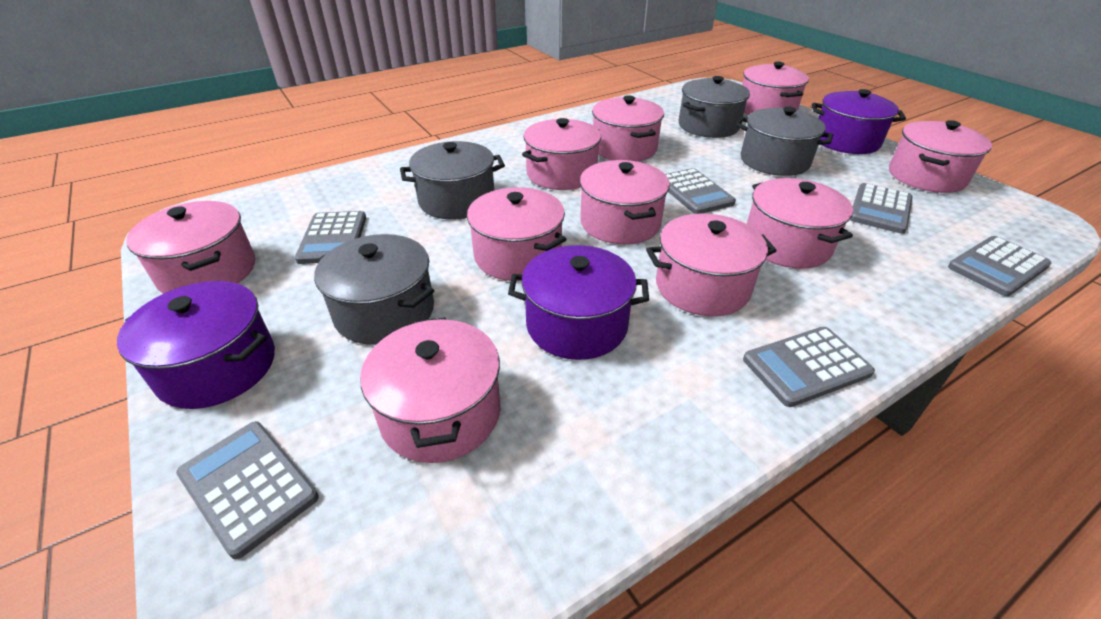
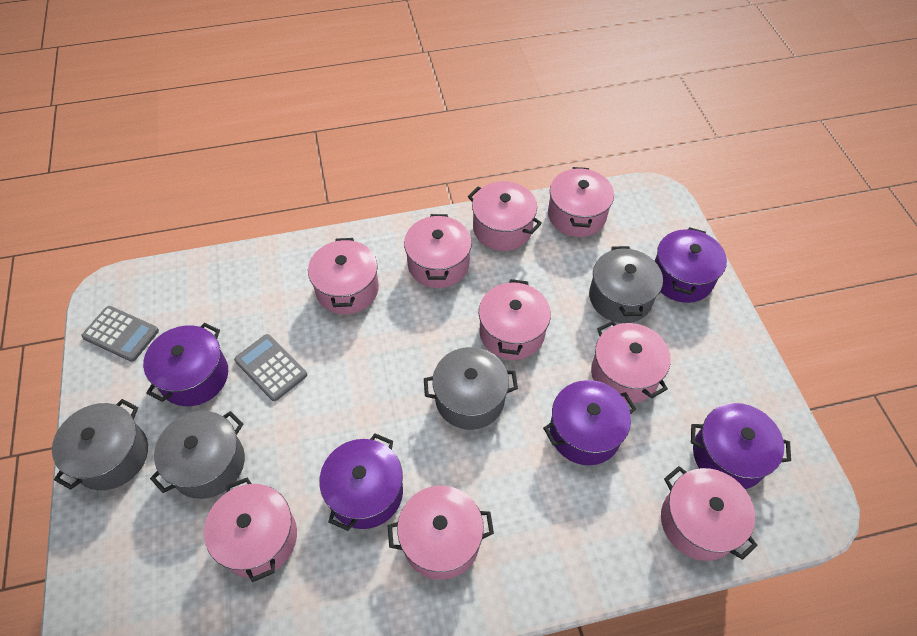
grey calculator: [176,421,319,559] [295,211,366,264] [666,168,736,214] [743,327,875,407] [850,183,913,234] [948,236,1051,296] = 6 -> [81,306,159,362] [234,334,307,401] = 2
pink pot: [126,201,255,294] [360,317,500,463] [467,187,566,281] [522,118,601,190] [580,160,670,244] [592,95,664,161] [646,213,777,316] [742,62,809,115] [747,178,853,269] [889,120,992,193] = 10 -> [204,477,297,582] [308,238,379,314] [388,485,494,580] [404,214,472,288] [468,181,542,251] [479,279,551,360] [548,167,614,237] [591,321,671,404] [661,466,757,561] = 9
purple pot: [117,281,275,409] [508,245,649,360] [812,89,906,154] = 3 -> [143,323,228,406] [319,434,403,531] [543,380,636,465] [655,227,727,303] [691,403,791,489] = 5

